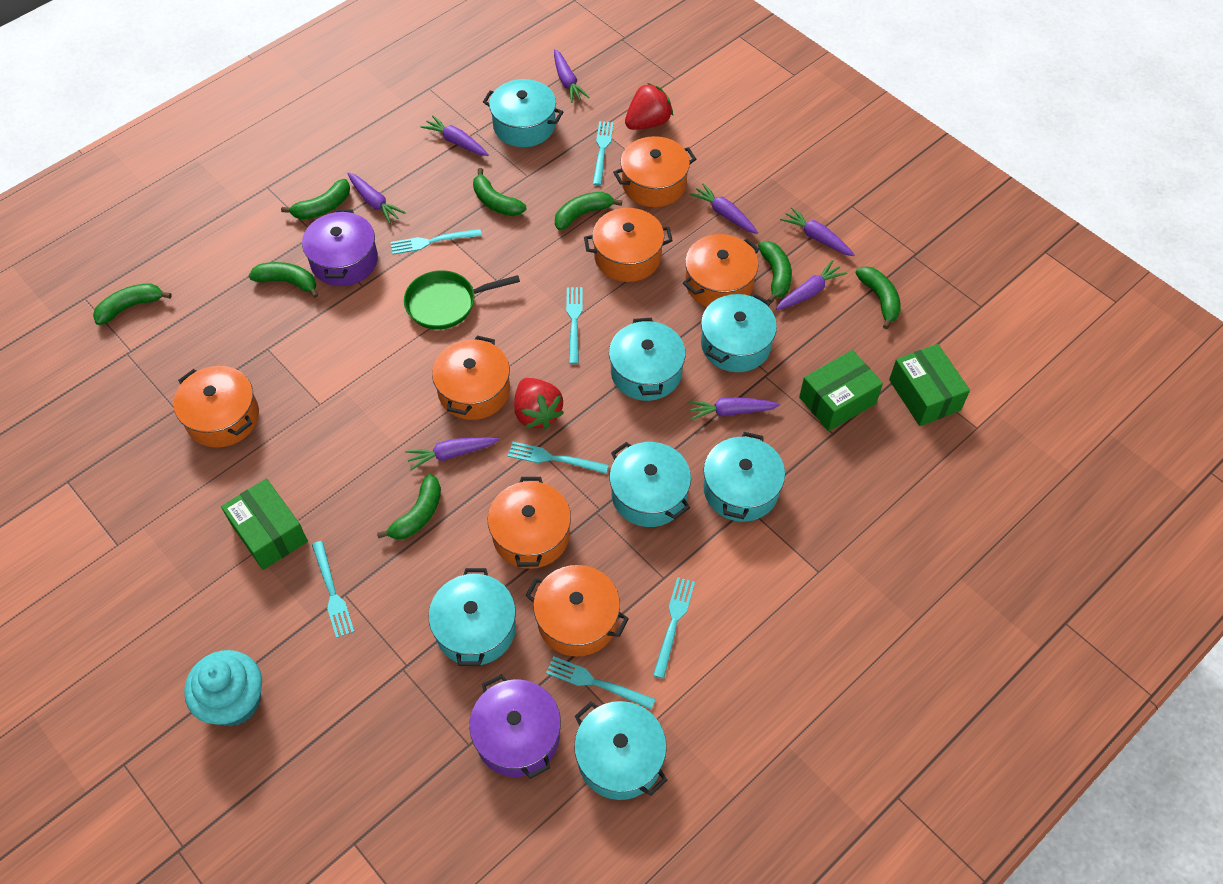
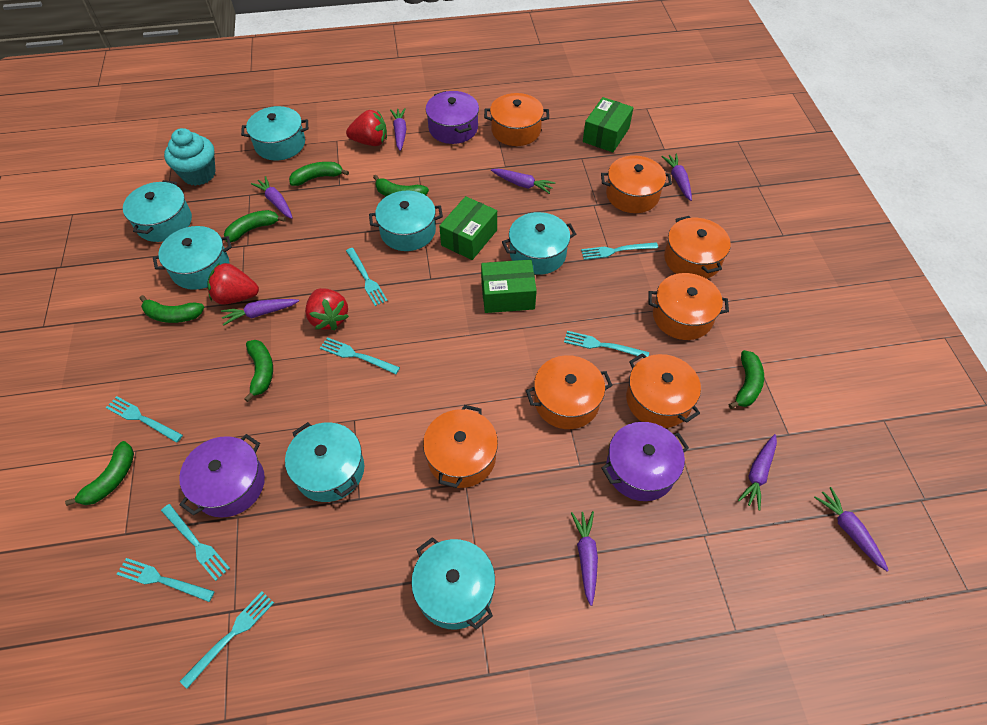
green banana: [93,283,172,325] [249,262,319,298] [281,179,350,220] [377,474,441,540] [473,168,526,216] [555,192,622,230] [758,241,792,304] [856,266,901,329] = 8 -> [65,441,134,506] [139,295,204,323] [224,210,286,242] [244,340,273,402] [289,162,349,186] [373,175,429,196] [729,350,764,409] = 7
green pan: [404,270,520,330] = 1 -> none = 0
purple pot: [302,210,378,286] [469,674,561,779] = 2 -> [179,434,265,517] [425,91,479,144] [601,422,689,501] = 3
red strawberry: [514,378,564,429] [625,83,673,130] = 2 -> [207,263,259,305] [305,288,349,330] [346,110,387,146] = 3
turquoise fork: [312,541,355,638] [391,229,482,255] [508,442,609,474] [546,656,655,710] [566,287,583,364] [593,121,614,186] [653,577,695,679] = 7 -> [106,396,183,443] [116,558,215,602] [161,504,230,581] [180,592,274,689] [320,337,400,374] [346,248,388,306] [564,331,649,358] [581,242,658,260] = 8

